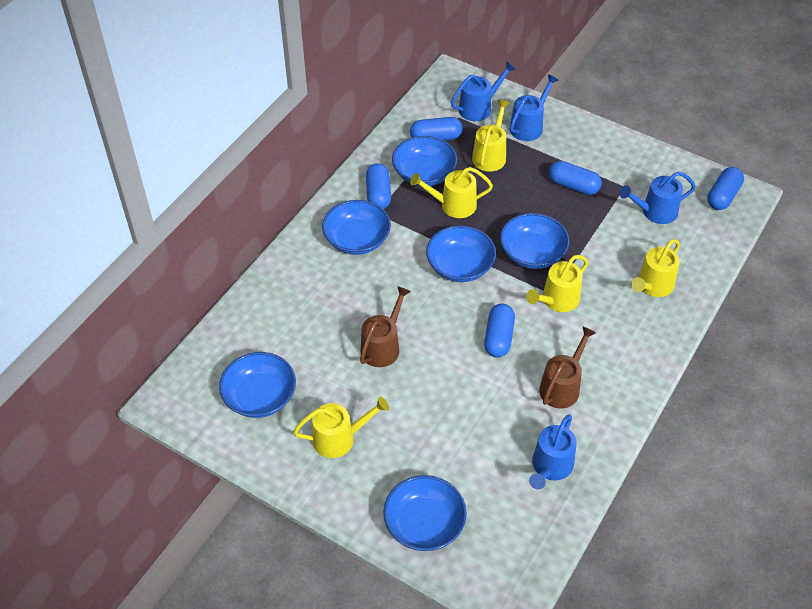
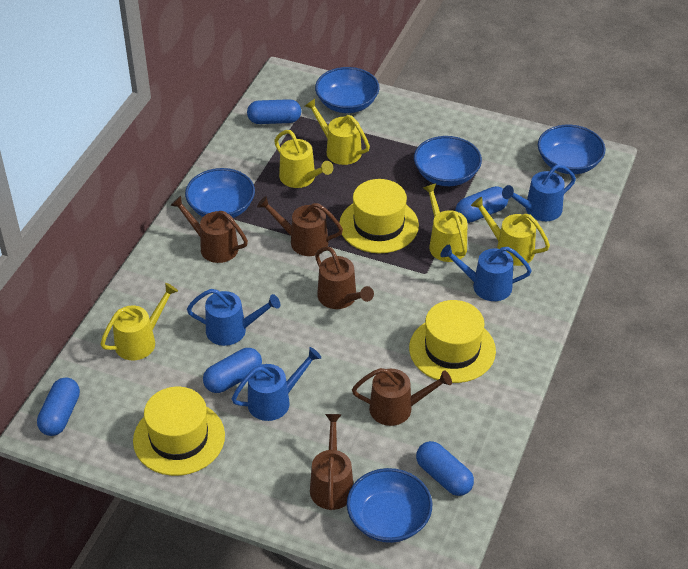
blue bowl: [219,352,296,418] [322,200,391,255] [383,475,467,551] [392,136,457,186] [426,226,496,282] [500,213,569,269] = 6 -> [185,168,255,218] [315,67,379,113] [347,468,432,543] [414,136,482,186] [538,125,605,174] = 5
brown watering can: [360,286,411,367] [539,326,596,409] = 2 -> [170,196,248,263] [257,196,343,256] [310,414,353,510] [315,247,374,309] [352,368,452,426] = 5
yellow hat: none = 0 -> [133,387,225,476] [339,179,419,253] [409,300,496,383] = 3

